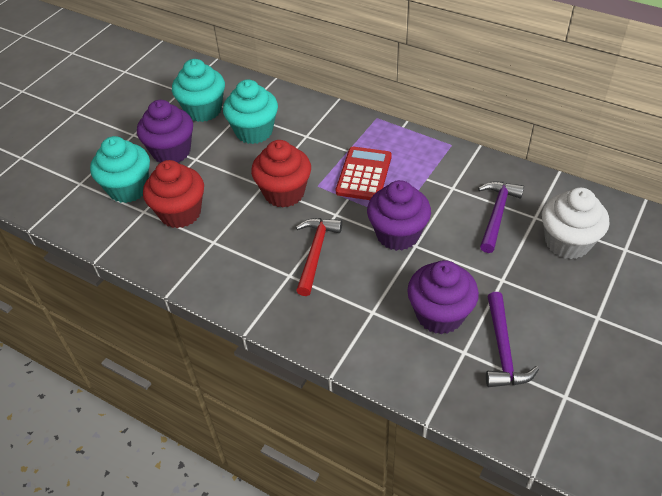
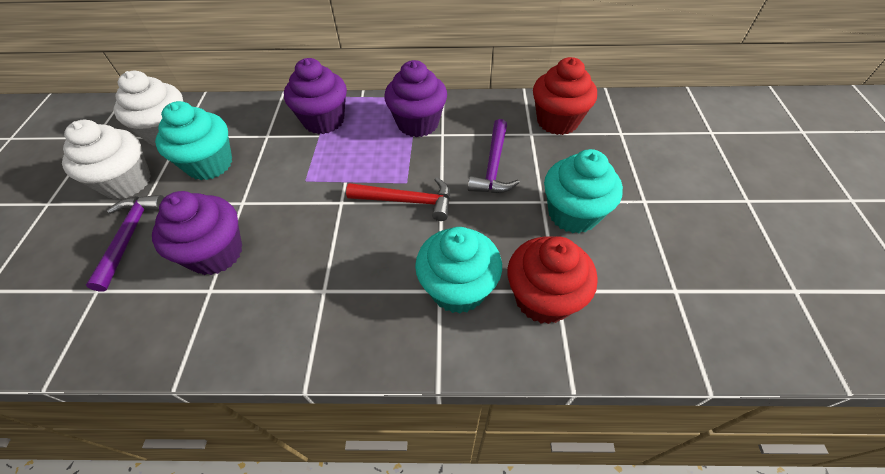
red calculator: [336,147,392,200] = 1 -> none = 0
white cupcake: [542,188,609,259] = 1 -> [62,120,151,199] [114,71,183,146] = 2

